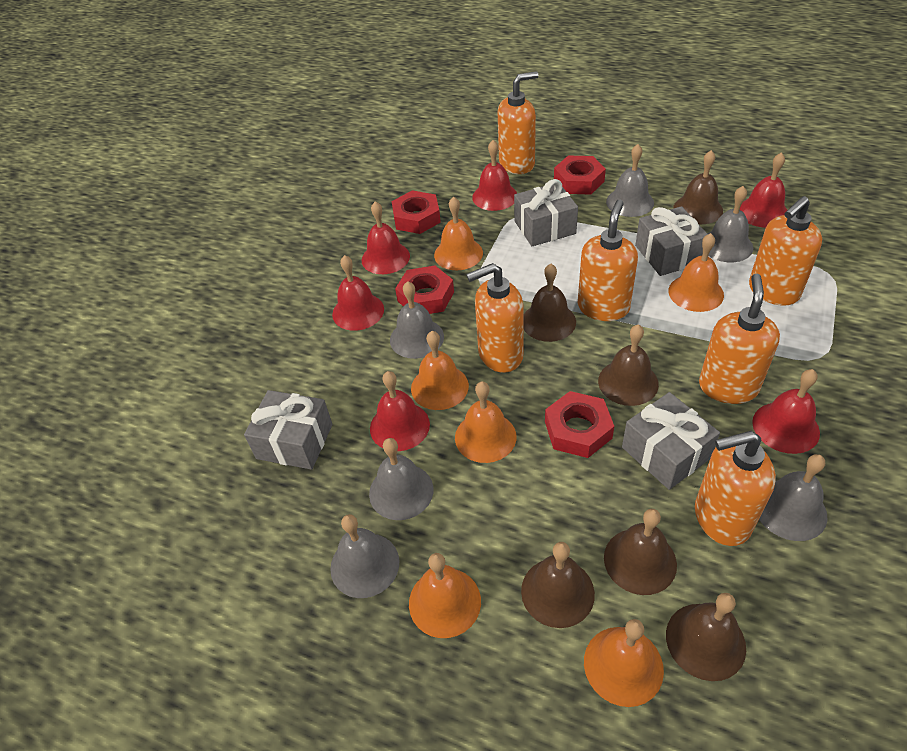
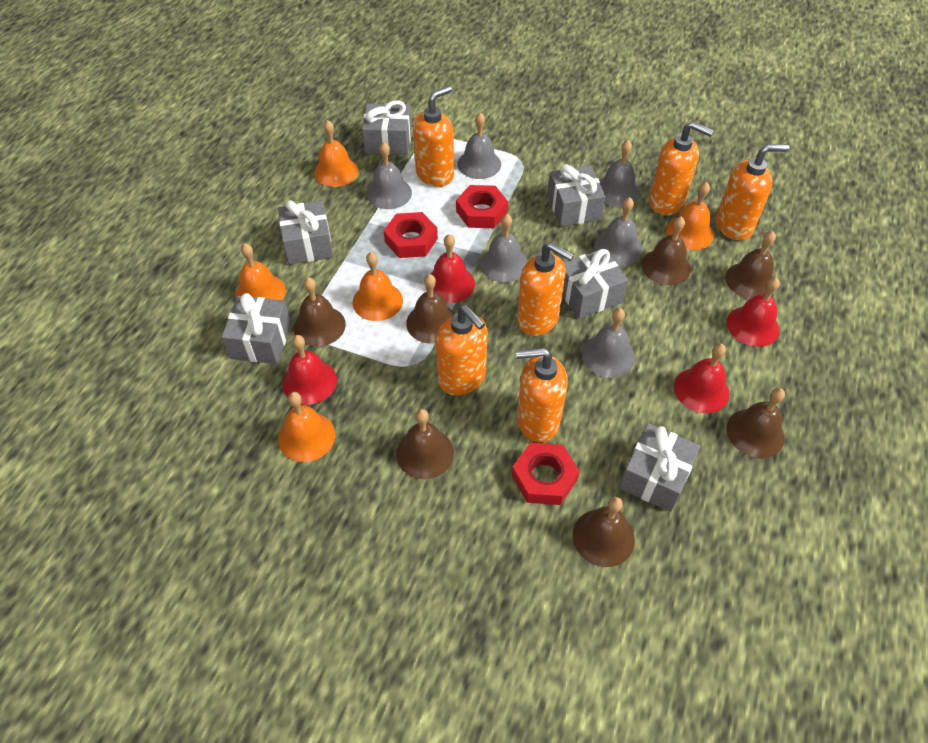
brown bell: [521,542,595,628] [524,264,576,342] [598,325,659,406] [604,509,677,595] [666,593,746,681] [673,150,723,224] = 6 -> [294,277,346,347] [396,409,454,479] [406,274,455,344] [573,497,635,567] [641,216,691,285] [725,231,776,299] [727,388,785,458] = 7
grey gift: [244,390,332,469] [514,179,578,246] [622,392,720,490] [635,206,708,276] = 4 -> [221,293,291,364] [278,200,333,265] [362,100,412,155] [547,164,606,227] [562,248,628,319] [619,423,700,512] = 6
orange bell: [409,553,481,638] [411,331,469,410] [434,197,483,270] [455,381,516,463] [584,619,664,707] [668,233,724,312] = 6 -> [235,243,286,300] [278,392,335,462] [314,120,358,187] [353,252,403,321] [666,182,714,250] = 5
red bell: [332,255,384,331] [362,201,410,274] [370,371,430,451] [472,140,517,211] [740,152,787,228] [752,369,820,454] = 6 -> [282,335,337,405] [426,234,475,303] [674,343,729,413] [727,277,780,347] = 4
red nut: [392,190,441,234] [395,266,454,314] [545,391,614,458] [554,156,606,195] = 4 -> [384,212,438,258] [456,185,508,228] [512,443,580,505] = 3

